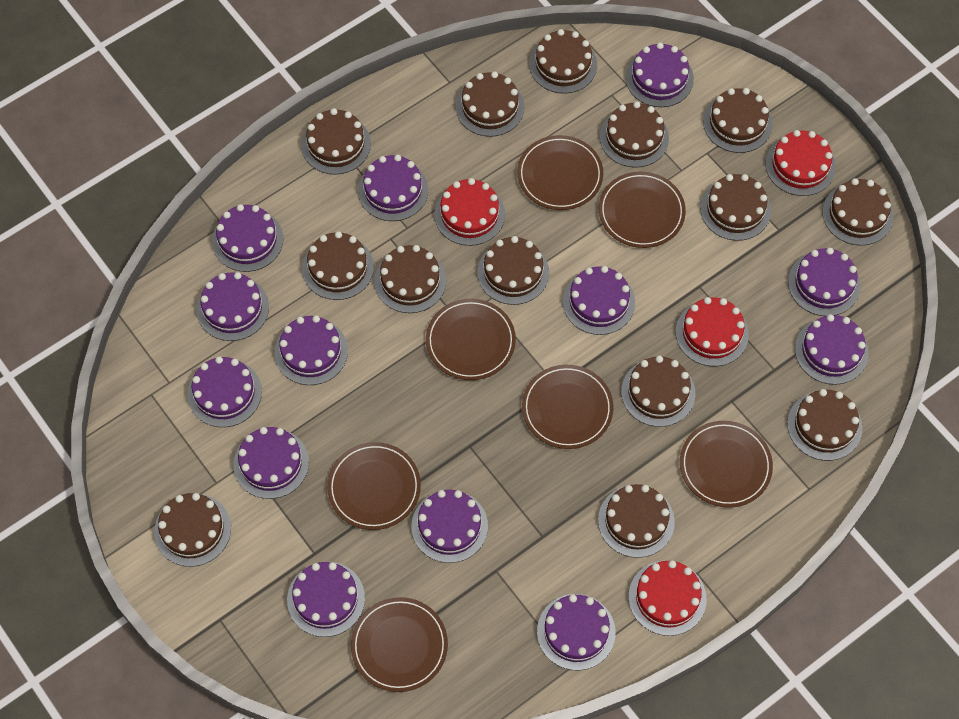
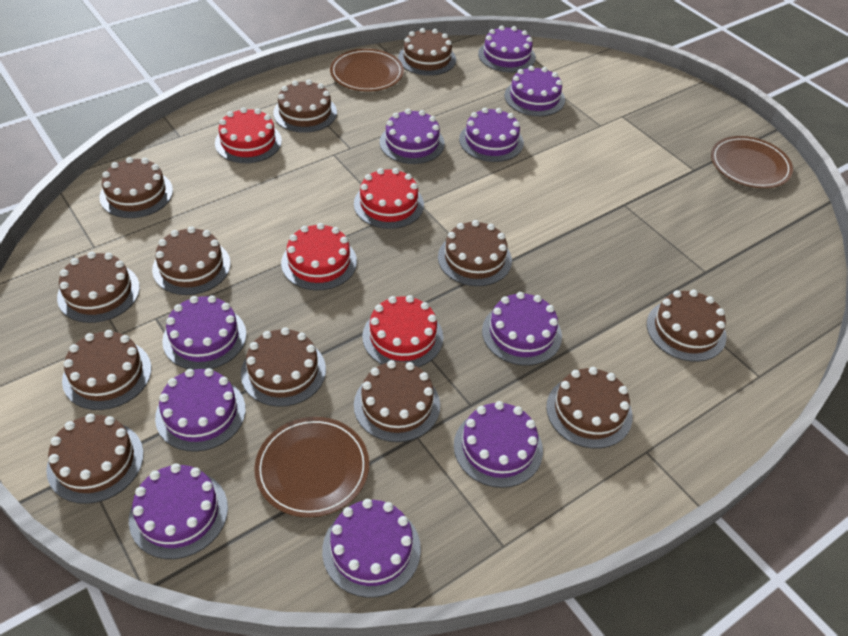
brown cake: [154,493,231,567] [301,108,371,175] [302,231,374,300] [374,245,446,313] [456,71,525,137] [477,236,549,305] [529,29,597,94] [598,484,675,558] [600,101,669,168] [621,356,695,427] [700,174,771,241] [703,88,773,153] [787,389,863,461] [823,178,894,246] = 14 -> [46,414,144,504] [57,252,140,323] [62,330,151,410] [100,157,173,218] [152,227,231,295] [241,327,326,407] [273,80,337,133] [354,360,440,442] [398,28,456,76] [438,220,512,286] [546,367,633,449] [647,290,727,362] = 12
brown plate: [327,442,421,530] [351,597,448,692] [426,299,516,380] [517,135,603,210] [522,365,614,449] [599,172,686,248] [680,421,773,508] = 7 -> [255,417,369,517] [330,49,404,92] [711,136,793,188] = 3
purple cake: [187,356,262,427] [197,272,269,341] [212,204,283,272] [233,427,309,499] [275,315,348,385] [287,562,365,637] [358,155,428,221] [411,490,488,563] [537,594,615,671] [563,266,635,335] [625,42,694,107] [788,248,861,316] [795,314,869,385] = 13 -> [129,463,228,559] [155,368,246,452] [162,295,246,370] [322,499,421,598] [380,109,445,164] [454,401,543,488] [459,108,524,162] [478,26,536,73] [482,292,562,366] [504,66,565,116] = 10

